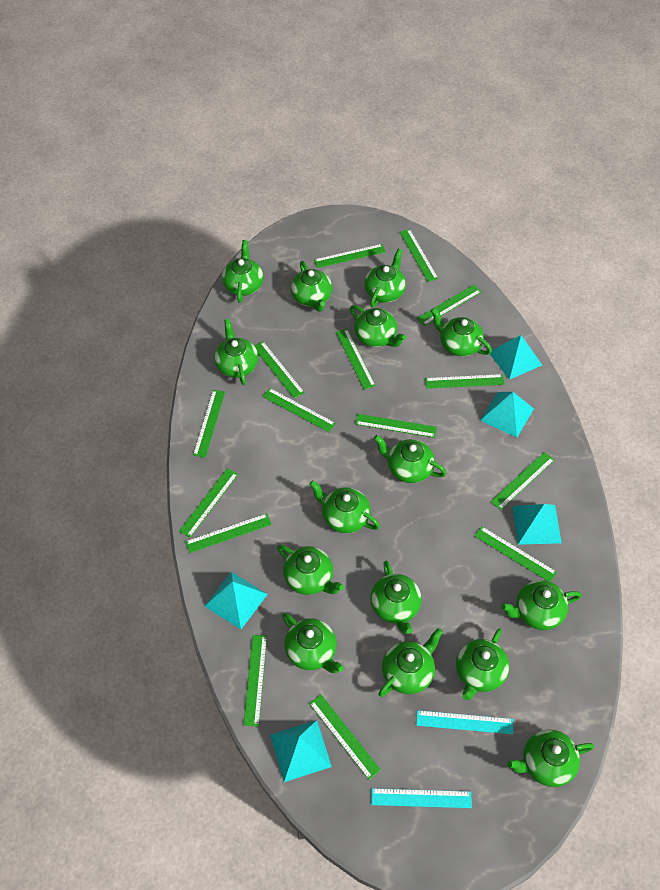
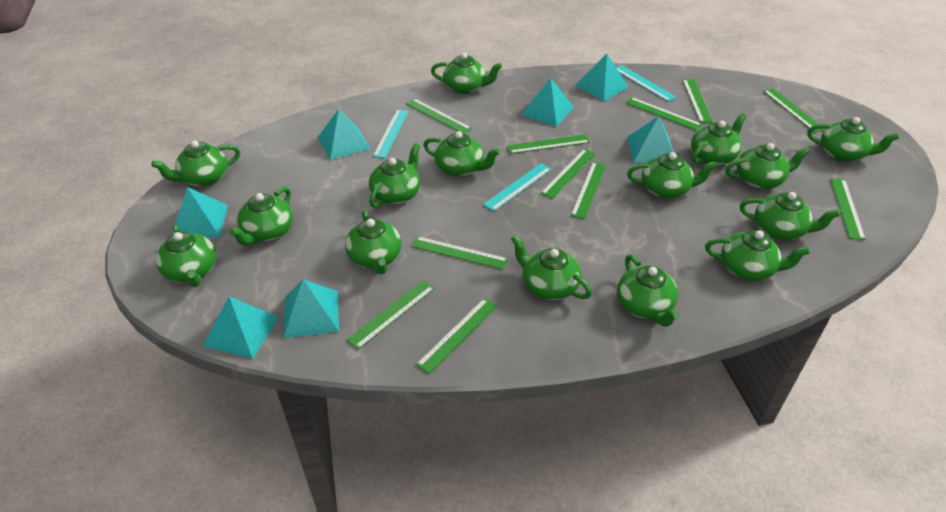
green ruler: [179,468,238,538] [185,513,272,553] [193,390,225,458] [243,635,267,727] [255,341,305,399] [262,388,336,432] [309,695,381,780] [314,244,386,268] [336,329,376,390] [355,414,437,438] [400,229,438,282] [417,285,481,326] [425,374,505,389] [475,526,557,582] [490,452,554,510] = 15 -> [347,280,435,350] [406,98,472,134] [411,236,508,270] [416,298,498,374] [507,135,590,154] [541,149,596,199] [571,162,606,219] [625,97,702,131] [682,79,713,123] [763,88,825,132] [831,178,866,240] = 11
turquoise pyramid: [205,572,268,629] [270,720,332,782] [480,392,534,438] [490,335,542,380] [512,504,562,545] = 5 -> [172,187,228,238] [203,297,279,359] [283,279,339,338] [318,109,371,160] [521,78,574,127] [575,54,629,101] [628,116,673,163] = 7
turquoise ruler: [371,788,472,808] [416,710,513,734] = 2 -> [373,109,409,158] [483,163,551,211] [616,65,676,102] = 3

